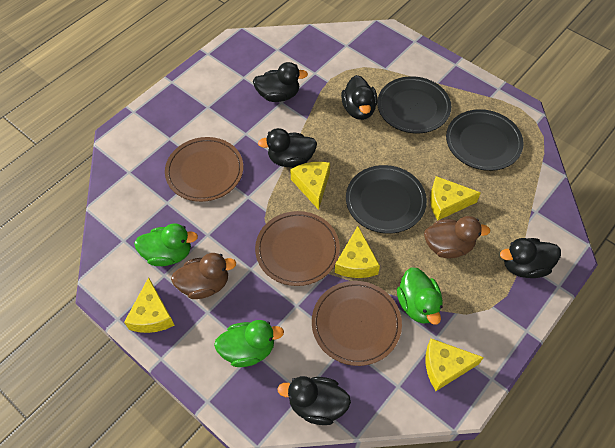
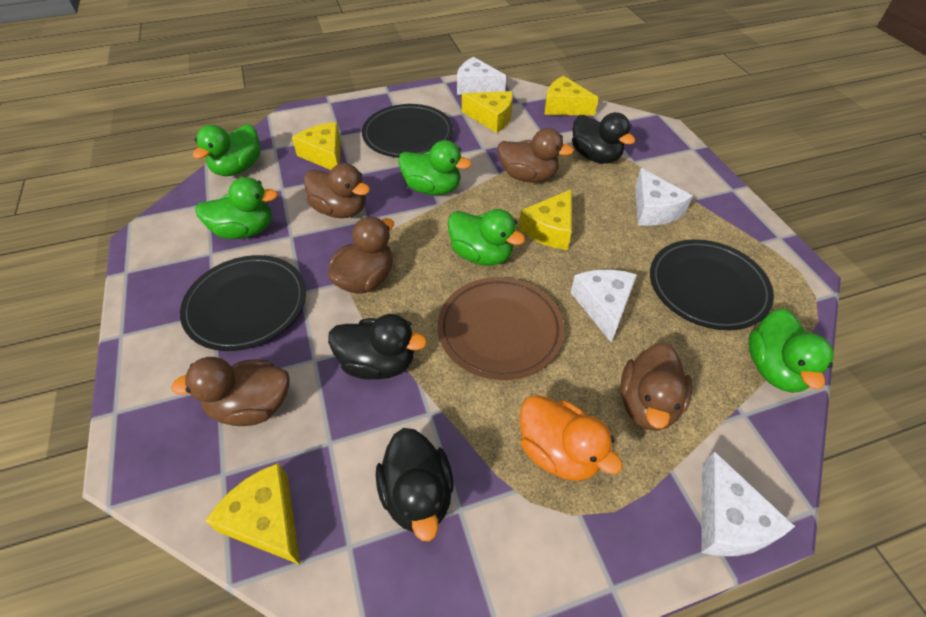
black duck: [253,62,308,102] [258,128,317,168] [277,376,351,425] [341,75,378,120] [500,238,561,278] = 5 -> [328,314,427,380] [376,428,454,541] [572,112,635,164] = 3
brown duck: [171,253,236,299] [424,216,490,258] = 2 -> [171,357,290,426] [304,163,370,218] [328,217,394,294] [498,128,574,182] [620,343,692,431] = 5
brown plate: [165,137,243,202] [255,211,340,286] [312,281,402,366] = 3 -> [438,277,564,380] = 1
green duck: [134,223,198,266] [214,320,284,367] [397,267,443,325] = 3 -> [193,124,260,176] [195,177,278,239] [398,140,471,195] [448,209,525,266] [748,308,834,393] = 5
orange duck: none = 0 -> [520,395,623,481] = 1
white cheese: none = 0 -> [457,57,506,95] [571,270,637,343] [635,168,693,226] [701,451,795,556] = 4

